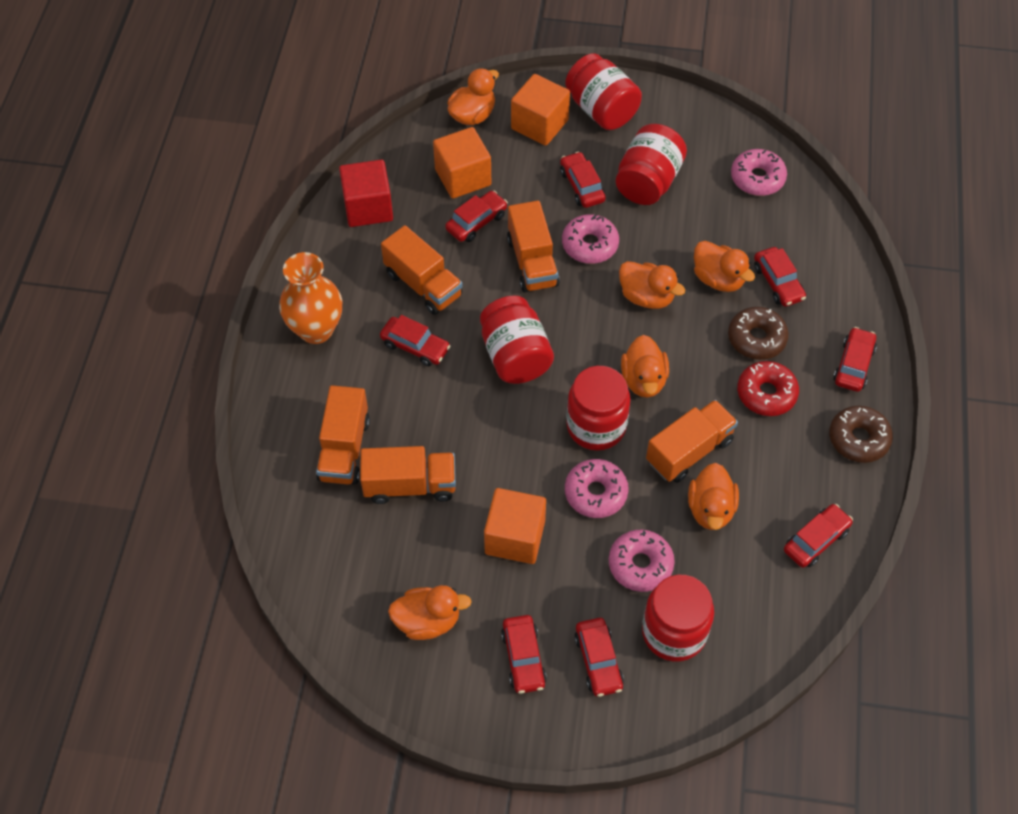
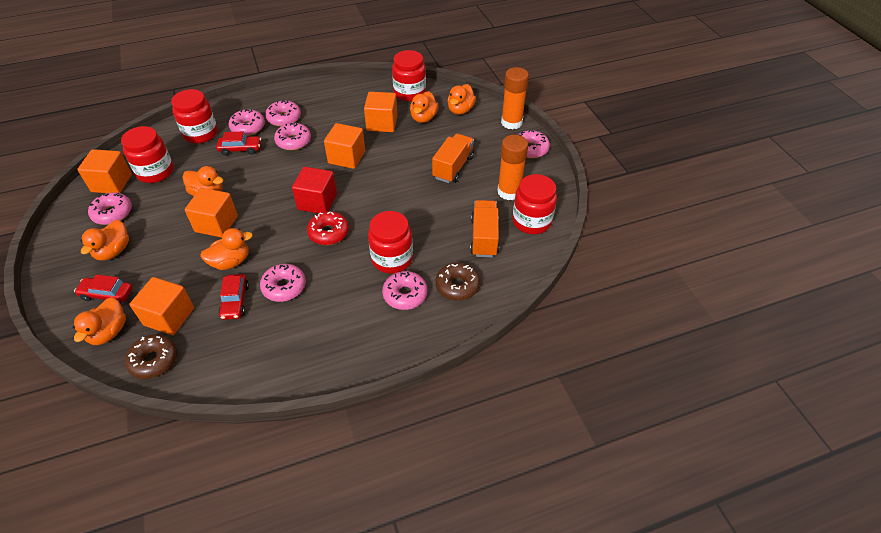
orange cube: [433,127,491,199] [484,488,546,564] [511,74,570,146] = 3 -> [77,149,132,193] [129,277,194,335] [185,188,238,238] [324,123,365,169] [364,92,398,132] = 5
orange glue stick: none = 0 -> [497,135,528,200] [501,67,529,130] = 2
orange truck: [316,385,370,485] [360,446,456,504] [381,225,463,315] [507,200,560,292] [646,400,738,483] = 5 -> [432,134,474,183] [470,200,499,257] = 2
orange vase: [279,252,342,344] = 1 -> none = 0
pink donut: [562,214,619,264] [565,459,629,518] [609,530,675,592] [731,149,787,196] = 4 -> [88,192,132,225] [228,109,265,136] [260,264,306,302] [265,100,301,127] [274,123,311,150] [382,271,427,310] [518,130,550,158] = 7
red car: [380,315,450,366] [445,191,508,242] [501,615,547,694] [560,151,606,208] [574,618,624,697] [754,247,806,307] [784,504,853,568] [833,327,877,392] = 8 -> [74,274,133,303] [216,132,261,155] [219,274,249,320] = 3

